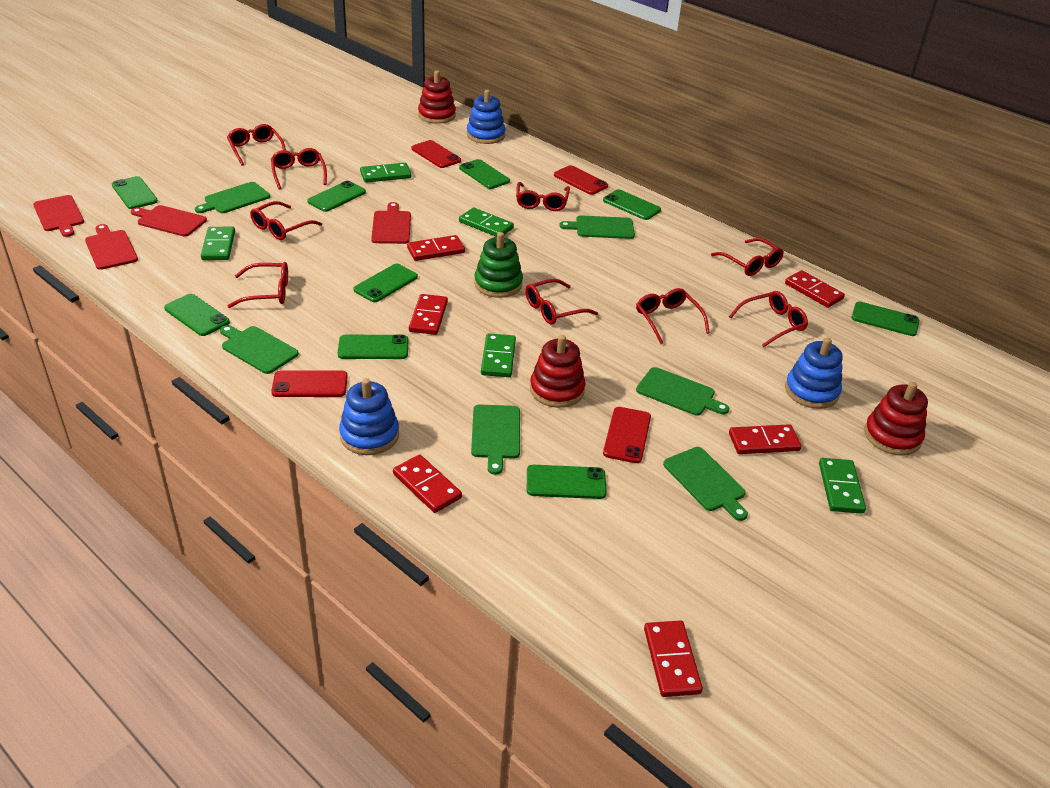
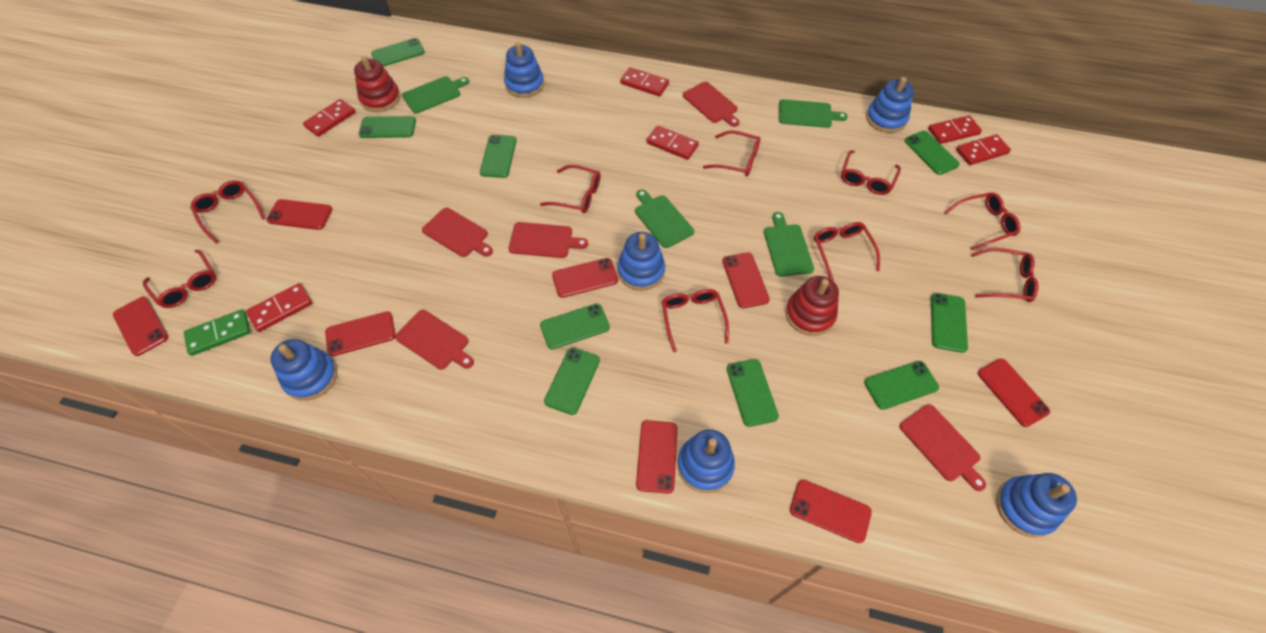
blue stacking toy: [339,378,399,455] [467,90,505,144] [785,338,843,409] = 3 -> [270,339,337,401] [504,42,544,98] [617,232,665,291] [677,429,735,493] [866,77,914,133] [996,473,1077,537] = 6
green cutting board: [195,182,270,213] [220,325,299,374] [471,404,520,475] [559,216,635,239] [636,367,729,416] [663,447,748,521] = 6 -> [402,76,469,114] [635,189,694,248] [764,212,814,277] [779,99,848,128] = 4
green domino: [201,227,235,260] [360,163,411,183] [459,208,514,237] [481,333,516,377] [819,458,866,514] = 5 -> [184,309,250,356] = 1
green stacking toy: [474,232,523,298] = 1 -> none = 0
red cutting board: [33,195,84,237] [85,224,138,270] [131,205,207,237] [371,202,411,244] = 4 -> [395,310,474,370] [422,208,493,257] [508,222,588,258] [683,82,739,127] [899,404,986,491] = 5
red phone: [271,370,348,397] [411,140,461,168] [554,165,608,195] [603,407,651,463] = 4 -> [113,296,168,356] [266,199,332,230] [325,311,396,356] [552,258,618,298] [636,420,678,494] [722,252,770,308] [790,480,872,543] [978,359,1050,427] = 8
red stacking toy: [418,70,456,124] [530,335,586,408] [864,382,928,456] = 3 -> [354,56,400,112] [786,276,839,336] = 2

